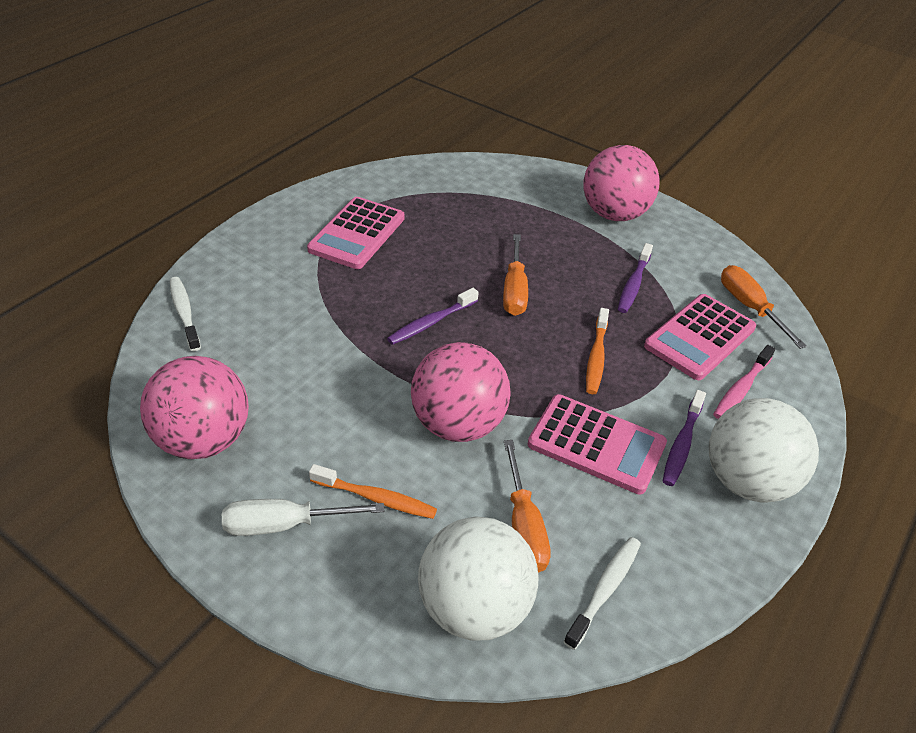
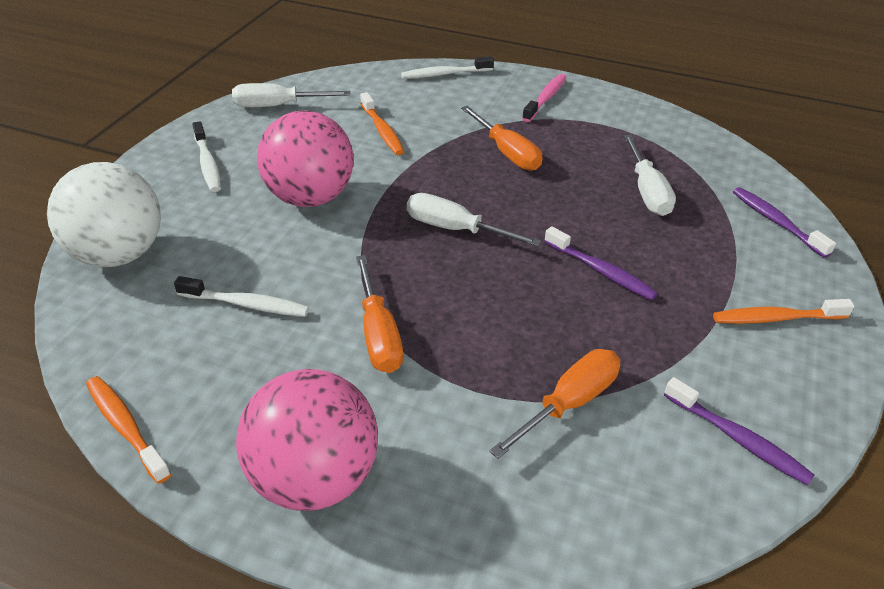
orange toothbrush: [309,464,437,519] [586,308,609,394] = 2 -> [86,376,171,484] [360,92,405,155] [713,299,855,324] = 3
pink ball: [140,356,249,459] [411,342,510,442] [583,145,660,221] = 3 -> [236,369,378,511] [257,110,353,207] = 2
pink calculator: [307,197,405,269] [528,394,667,495] [644,294,756,380] = 3 -> none = 0
white ball: [418,517,538,641] [709,398,819,503] = 2 -> [47,162,161,267] = 1
white screwdriver: [222,499,384,536] = 1 -> [232,83,350,107] [407,193,541,247] [623,135,676,216] = 3
white toothbrush: [170,277,201,351] [564,537,641,650] = 2 -> [174,276,309,317] [192,121,221,192] [401,56,494,79] = 3

